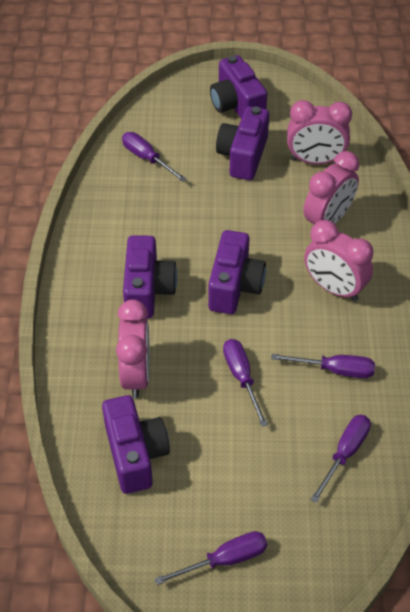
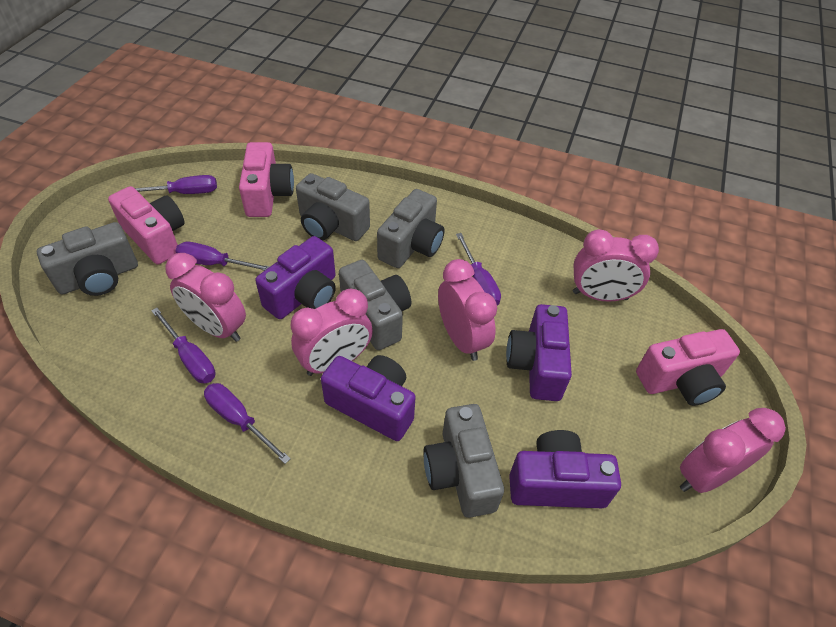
grey camera: none = 0 -> [37,222,138,296] [296,173,370,241] [339,260,411,350] [377,189,445,268] [423,404,504,518] = 5
pink camera: none = 0 -> [108,186,185,264] [239,142,294,217] [636,329,740,406] = 3
pink clock: [116,299,150,398] [287,100,352,164] [303,151,359,224] [304,220,373,301] = 4 -> [166,253,246,342] [291,288,373,376] [438,259,497,361] [573,229,659,302] [680,408,786,493] = 5
purple camera: [102,395,170,494] [123,235,177,319] [208,230,266,314] [210,55,267,119] [216,106,269,180] = 5 -> [255,236,336,319] [321,355,416,441] [506,304,572,401] [509,430,621,508] = 4

